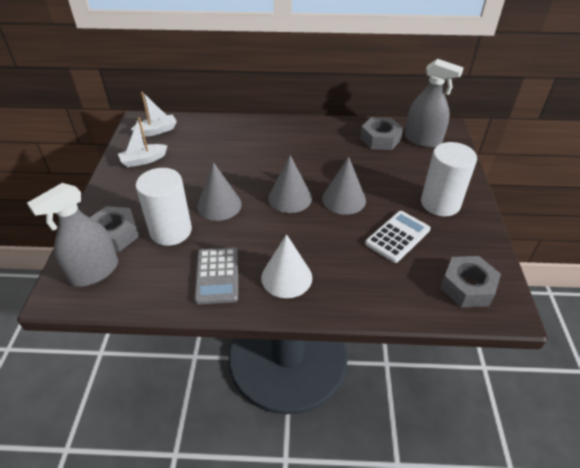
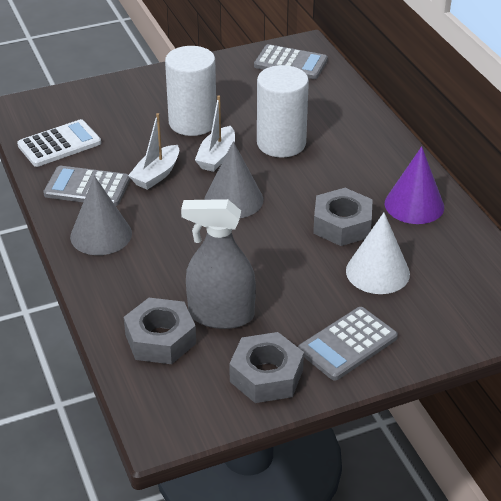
grey calculator: [195,248,238,304] = 1 -> [43,166,130,206] [254,44,328,79] [298,307,398,381] = 3
grey cone: [197,162,242,221] [268,155,312,213] [322,157,366,215] = 3 -> [70,176,132,255] [205,141,263,218] = 2
grey spray bottle: [27,183,118,287] [405,59,464,148] = 2 -> [181,199,256,329] = 1
purple cone: none = 0 -> [385,146,444,224] = 1

